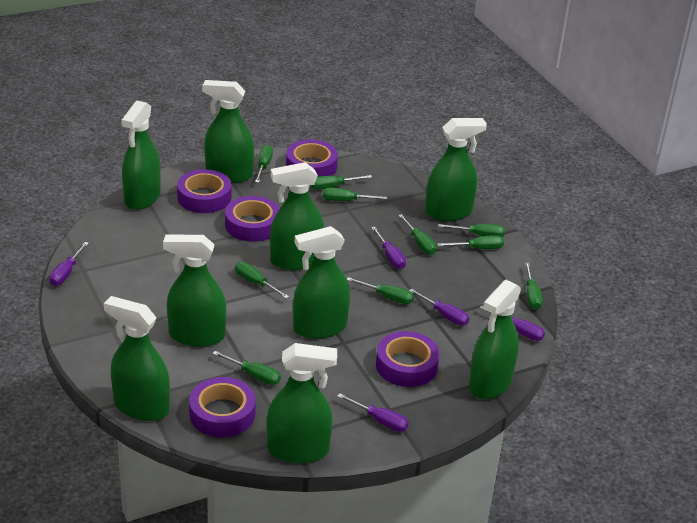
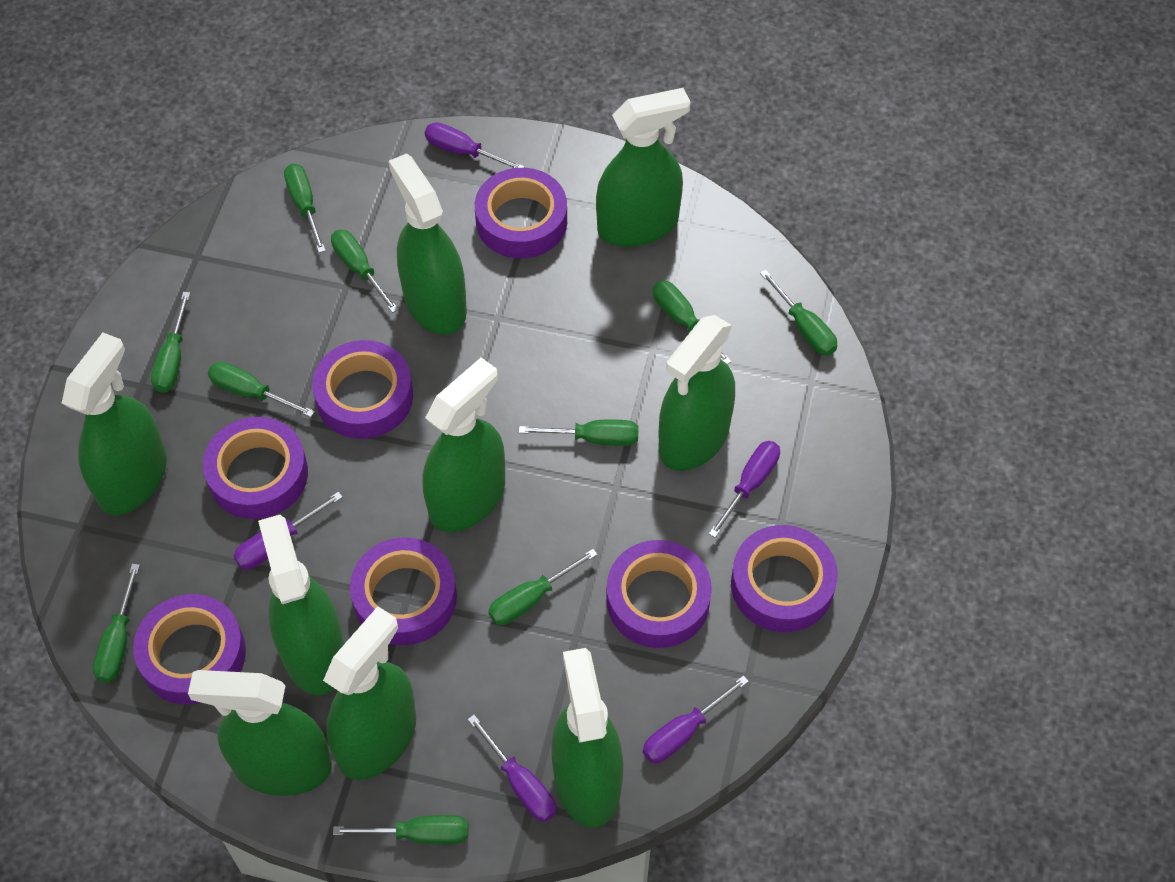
purple tape: [177,169,231,213] [189,377,256,437] [225,196,280,242] [286,139,338,177] [376,331,440,387] = 5 -> [133,594,246,705] [203,417,308,519] [312,340,413,439] [350,537,457,645] [475,168,567,259] [606,540,712,648] [731,525,838,632] = 7

